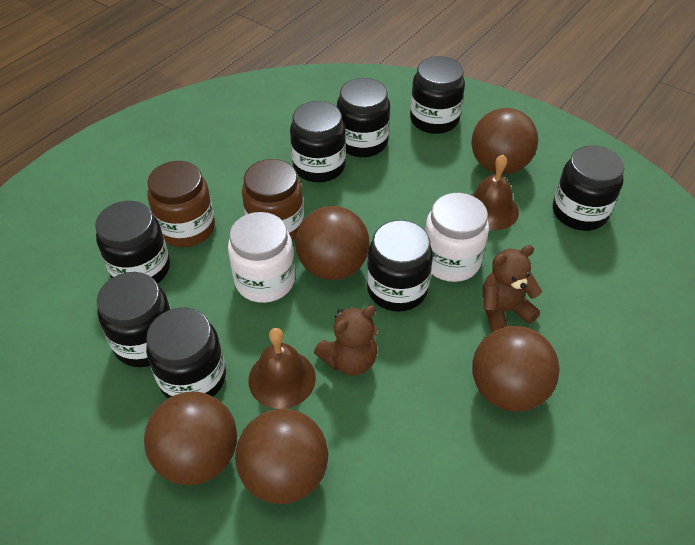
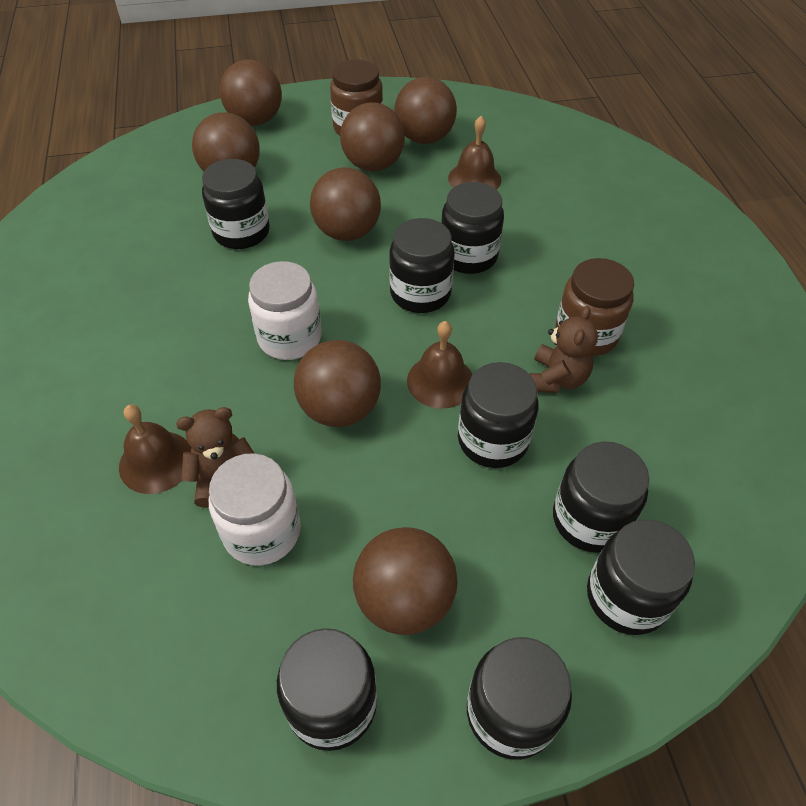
brown ball: [144,392,237,485] [235,409,328,504] [295,206,369,280] [471,108,538,174] [472,326,560,412] = 5 -> [192,112,260,172] [220,59,282,126] [294,340,381,427] [310,167,381,241] [340,102,405,171] [353,527,458,635] [395,77,457,144] = 7
brown bell: [248,328,316,409] [471,155,519,230] = 2 -> [119,404,191,494] [407,321,473,409] [448,116,501,190] = 3

